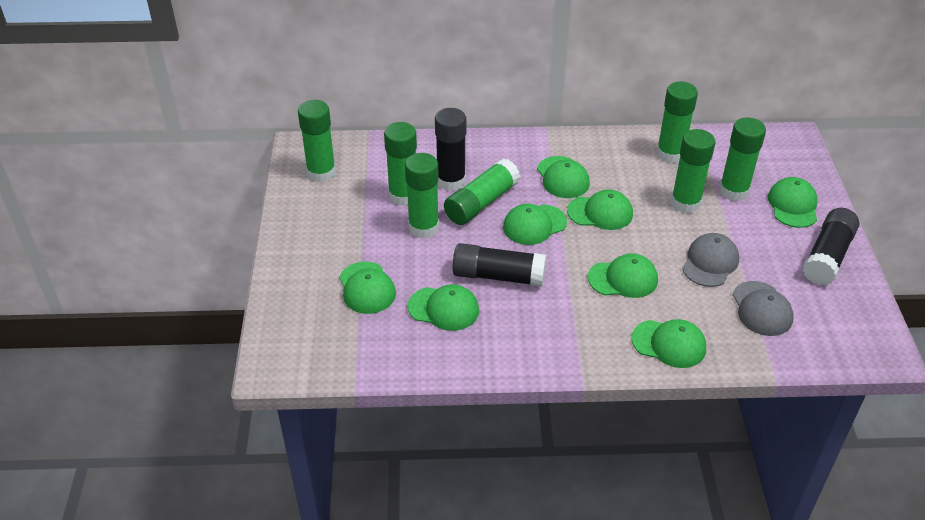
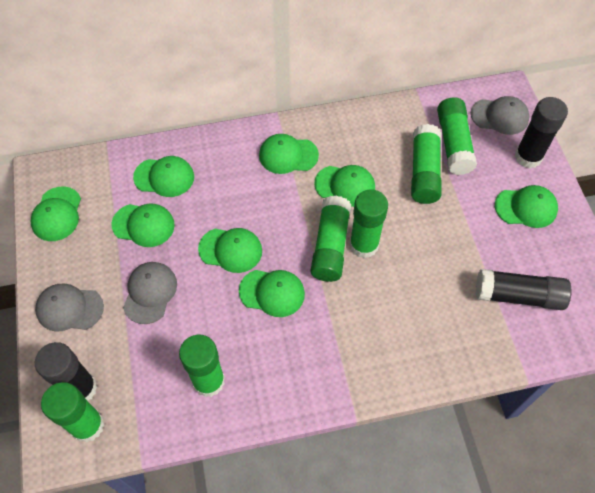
green glue stick: [298,100,336,182] [384,122,417,206] [405,153,439,238] [444,158,520,225] [656,82,698,163] [671,129,715,213] [719,118,766,201] = 7 -> [41,382,105,443] [179,334,225,397] [311,196,351,282] [349,189,388,258] [411,124,442,204] [437,97,477,175] = 6
grey cap: [682,233,739,287] [732,281,793,336] = 2 -> [35,284,104,332] [123,262,177,324] [471,96,530,135] = 3

